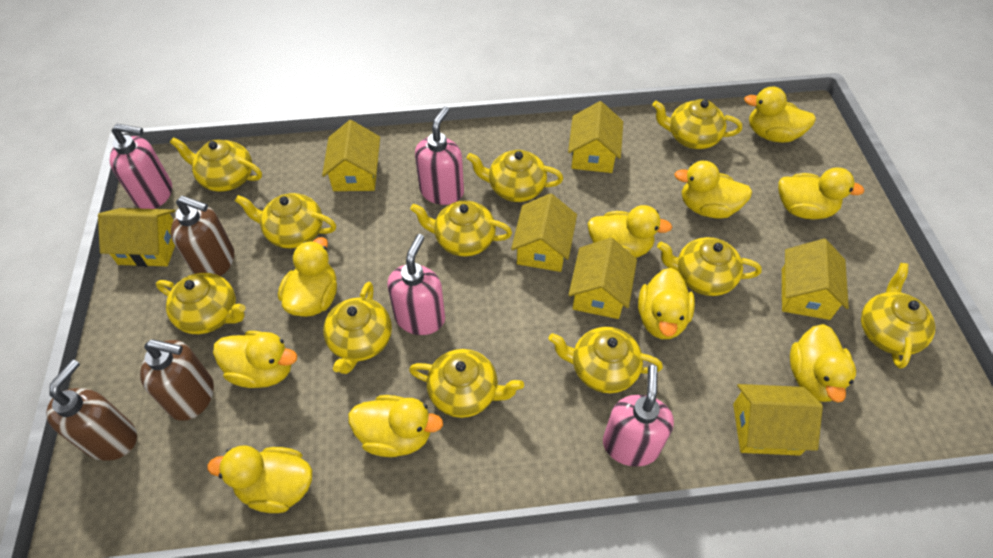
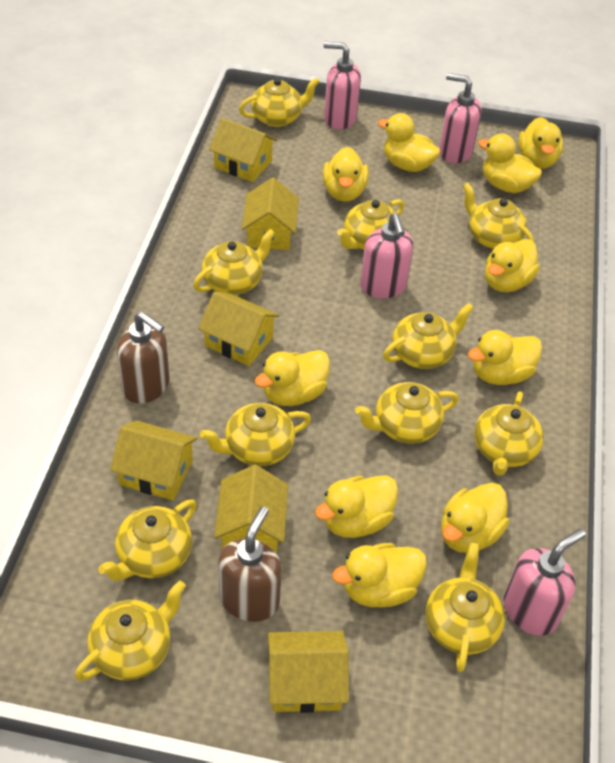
brown soap dispenser: [46,359,137,461] [140,339,214,421] [171,196,234,276] = 3 -> [117,311,169,404] [219,506,282,622] = 2
yellow house: [98,208,175,267] [322,120,380,191] [511,193,577,272] [568,101,623,173] [569,238,637,319] [733,384,823,456] [782,239,849,320] = 7 -> [110,421,197,500] [198,292,279,366] [209,118,277,182] [214,465,288,554] [242,177,299,250] [268,631,349,713] = 6

